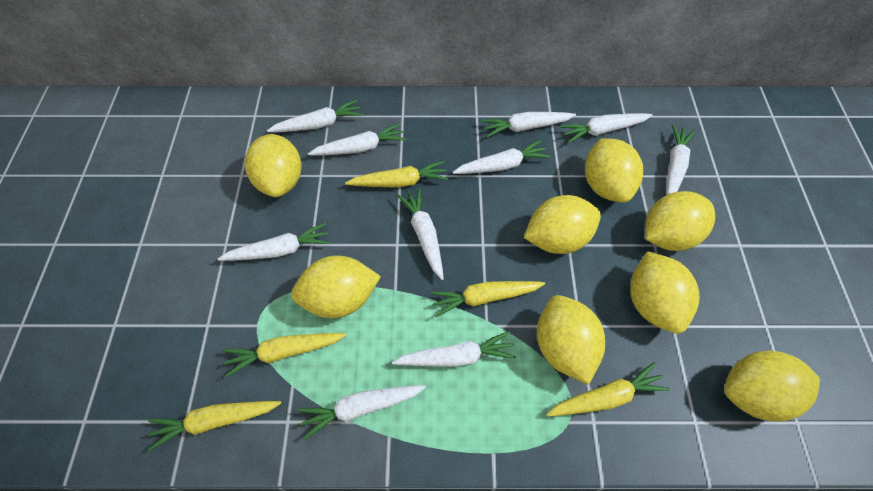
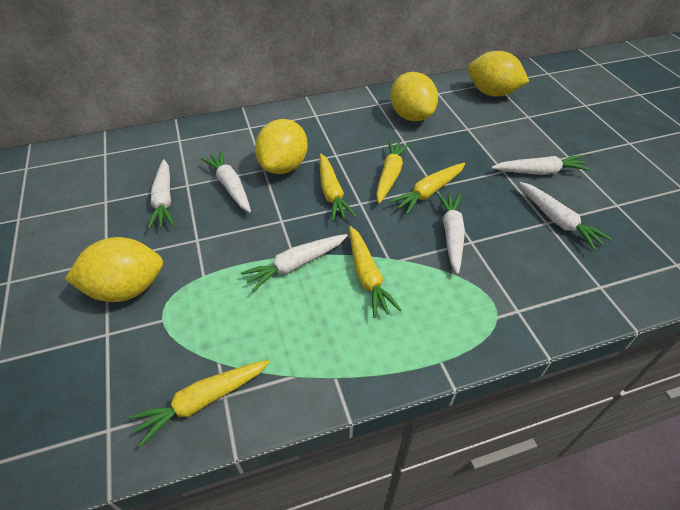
white carrot: [218,223,330,261] [267,99,363,132] [298,385,426,440] [308,123,406,156] [392,331,516,367] [397,188,444,280] [453,140,551,174] [481,112,576,137] [560,113,652,143] [666,125,695,195] = 10 -> [147,159,174,230] [201,151,251,213] [241,234,348,292] [436,193,465,274] [491,155,591,175] [519,182,611,251] = 6
yellow lemon: [245,134,302,197] [291,256,381,318] [524,195,601,254] [537,295,605,385] [585,138,643,203] [630,251,699,334] [645,191,715,251] [724,351,820,422] = 8 -> [65,237,163,302] [255,119,308,174] [390,72,438,121] [468,51,529,97] = 4

